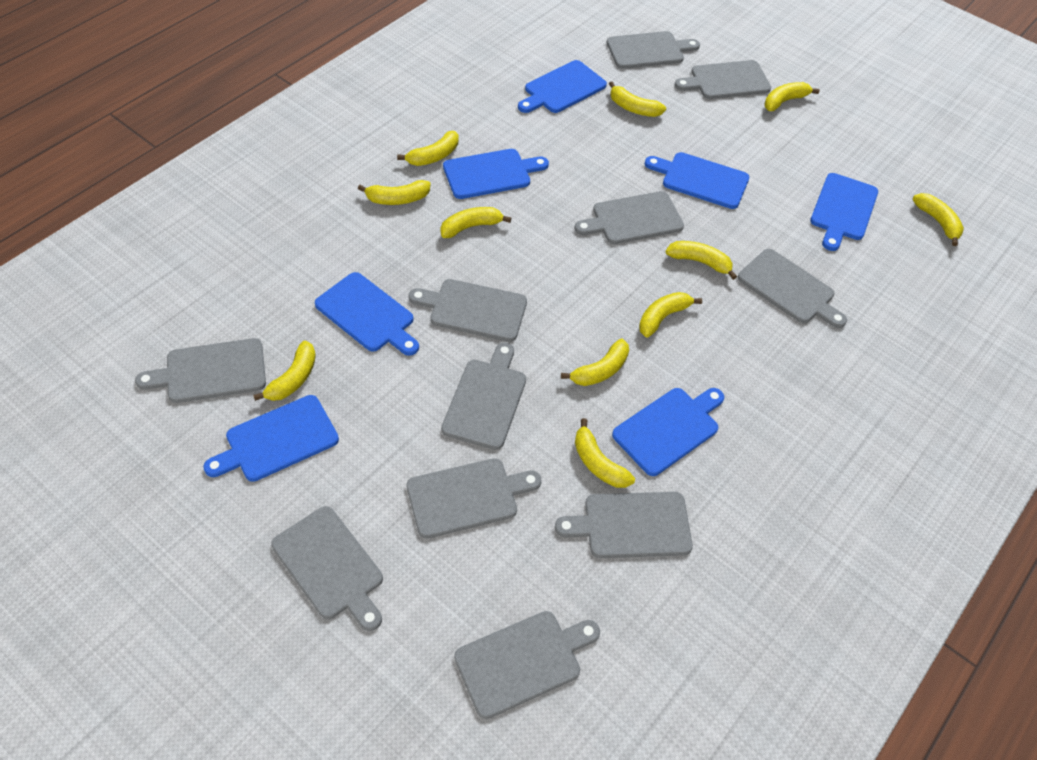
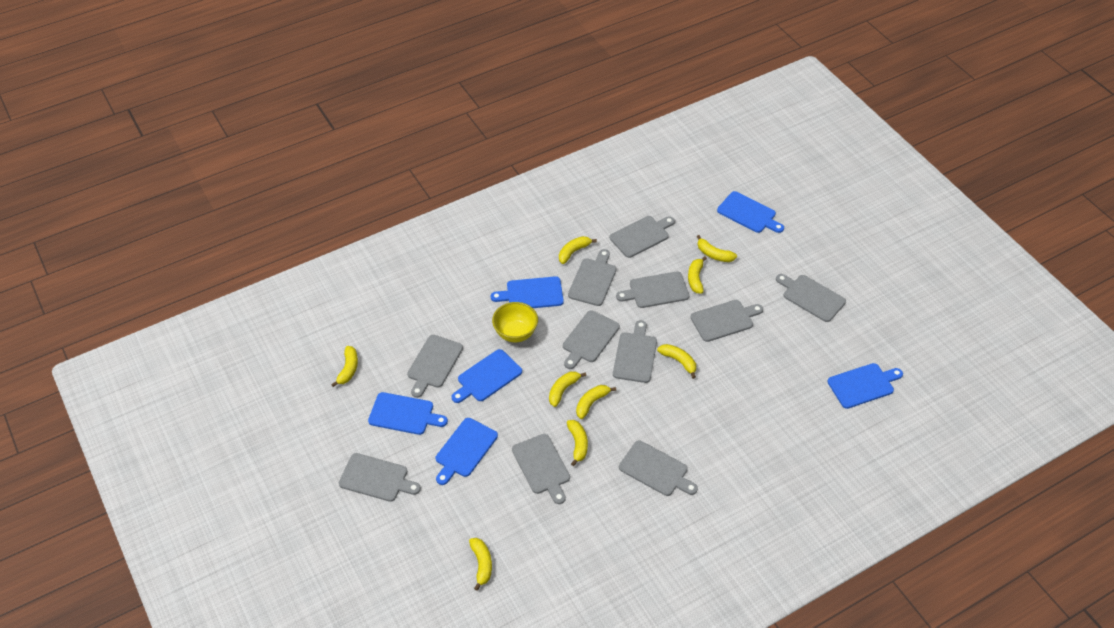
blue cutting board: [203,395,339,482] [315,272,419,356] [443,149,549,199] [518,60,607,113] [612,388,724,476] [645,152,749,209] [810,173,878,251] = 7 -> [368,392,448,435] [436,418,498,485] [452,349,522,403] [491,276,564,308] [717,191,784,233] [828,363,903,409] = 6
yellow banana: [253,341,316,401] [358,180,430,205] [397,131,458,166] [440,207,511,238] [561,339,629,386] [575,418,635,488] [609,81,666,117] [639,292,702,337] [665,241,737,280] [764,82,820,111] [912,193,964,246] = 11 -> [331,346,358,387] [469,538,492,590] [549,371,586,407] [559,236,597,264] [567,420,588,466] [576,385,616,419] [657,344,696,379] [688,256,707,294] [697,235,737,262] = 9
yellow bowl: none = 0 -> [492,302,538,342] = 1

